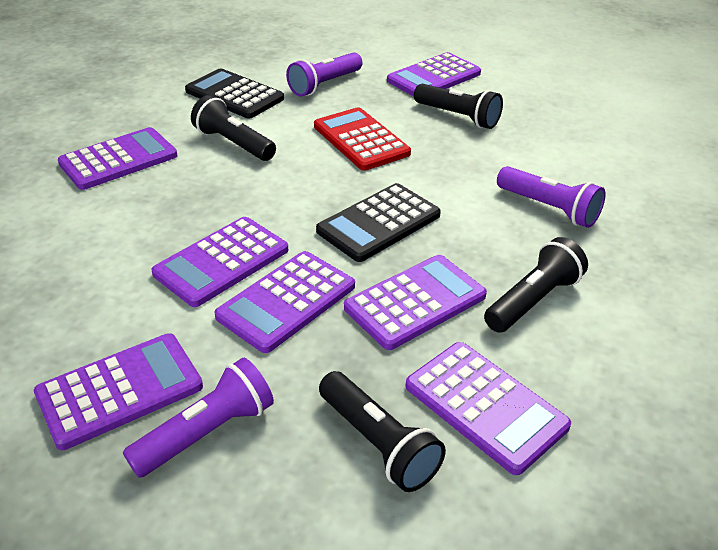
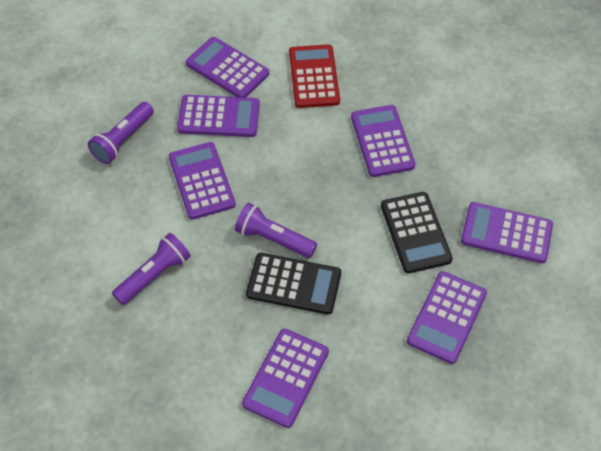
black flashlight: [191,95,276,161] [319,371,446,492] [414,84,503,129] [484,237,588,333] = 4 -> none = 0

